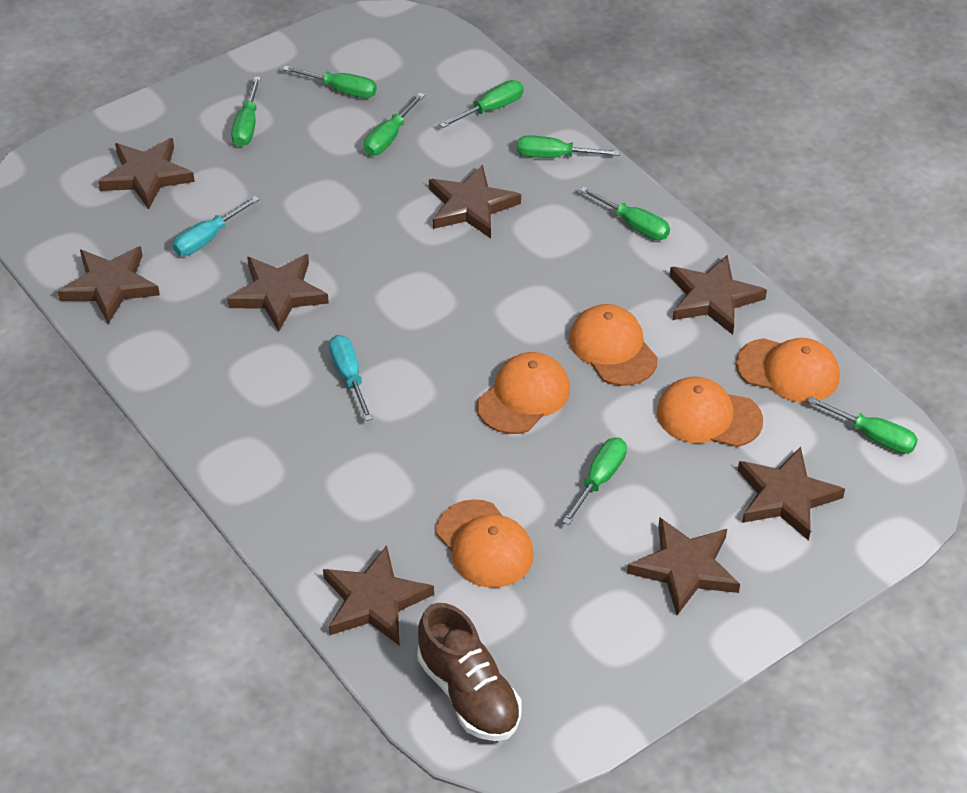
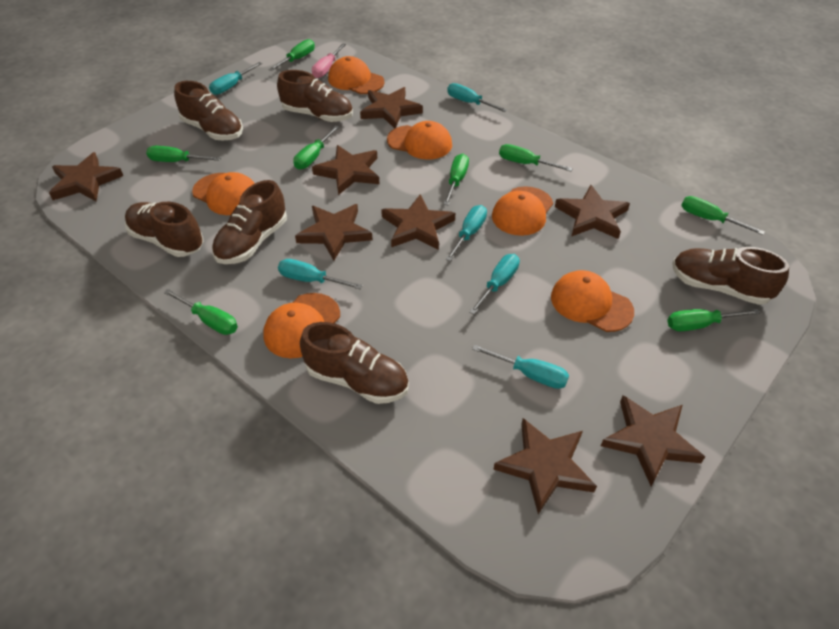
brown shoe: [417,603,521,741] = 1 -> [125,202,204,257] [174,81,243,141] [212,180,287,264] [277,70,353,122] [300,322,409,404] [672,247,789,305] = 6
orange cap: [436,499,534,588] [477,352,570,434] [569,304,658,386] [657,376,763,447] [736,338,840,403] = 5 -> [192,172,255,215] [263,293,340,358] [328,56,385,94] [387,121,452,159] [492,186,553,236] [551,270,634,332] = 6
pink screwdriver: none = 0 -> [312,43,346,78] = 1
turquoise screwdriver: [173,196,260,256] [329,335,373,421] = 2 -> [209,62,262,95] [278,259,363,289] [445,205,487,261] [447,83,507,112] [469,254,520,314] [472,344,569,389] = 6

